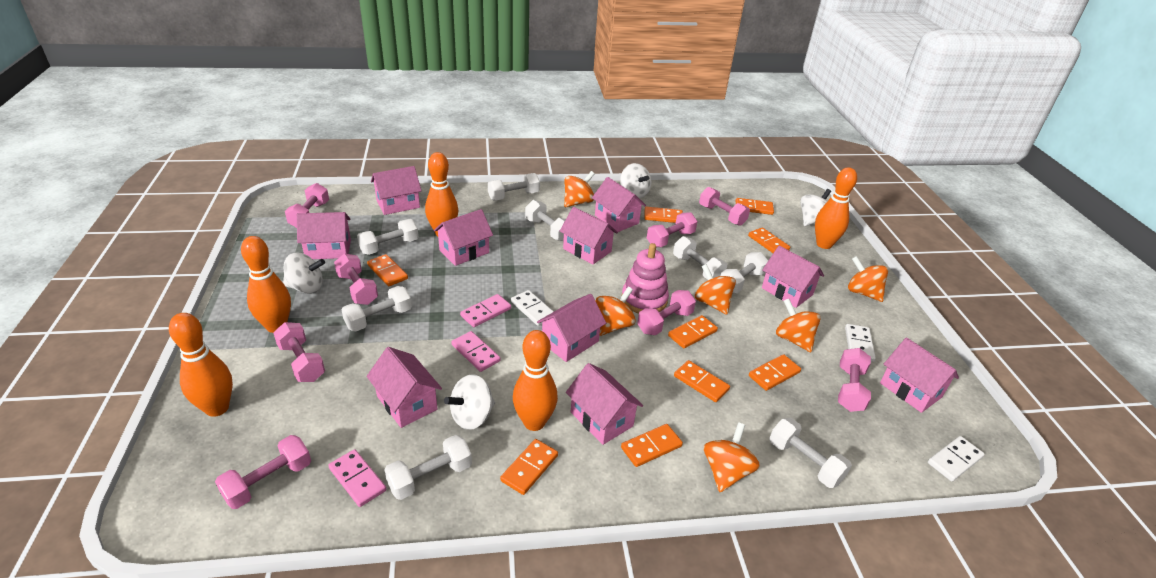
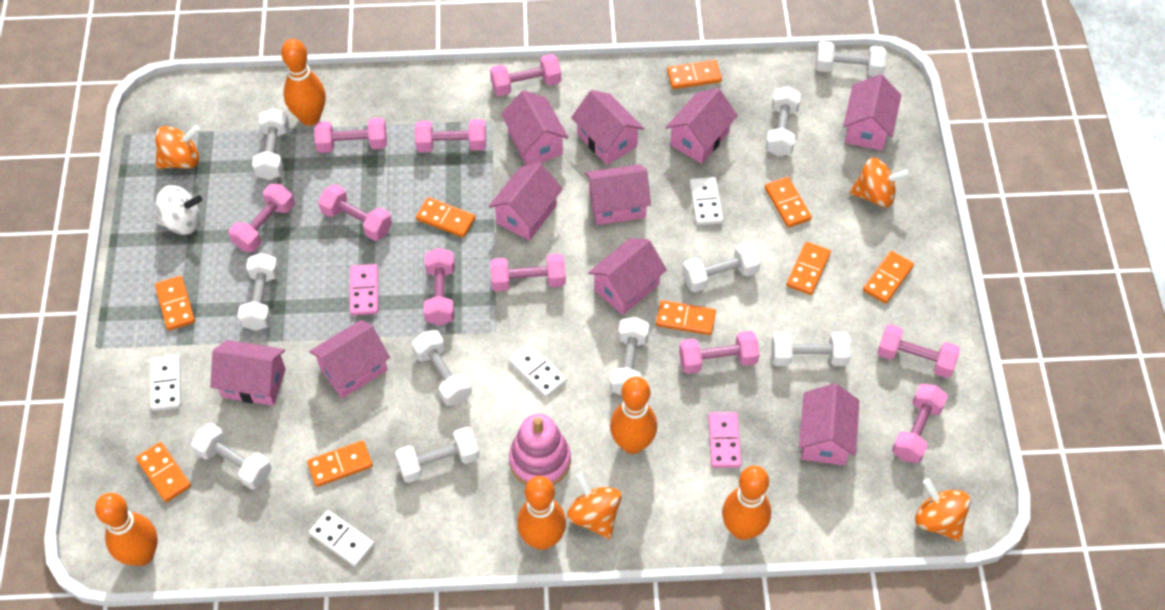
orange spinning top: [564,171,595,207] [596,287,636,336] [695,264,736,315] [704,423,760,492] [776,299,821,352] [848,256,888,302] = 6 -> [155,125,200,169] [567,473,621,539] [849,158,910,207] [915,479,971,541] = 4
pink domino: [328,449,386,507] [451,331,500,372] [460,294,511,327] = 3 -> [350,264,378,315] [708,412,741,468] = 2
pink dumbbell: [215,435,311,509] [273,322,325,382] [285,183,329,228] [334,253,378,305] [637,290,696,335] [647,212,698,247] [699,187,750,226] [838,348,871,412] = 8 -> [229,184,295,252] [314,118,387,153] [318,184,392,241] [415,119,486,152] [424,248,455,325] [490,54,561,96] [490,253,566,291] [679,331,760,374] [877,324,960,378] [892,384,948,463] = 10
white domino: [511,290,554,326] [845,324,876,362] [928,436,985,482] = 3 -> [151,355,181,411] [309,510,374,567] [508,343,567,398] [689,177,723,225] = 4
white dumbbell: [342,286,412,331] [357,219,419,255] [384,435,472,500] [488,173,540,200] [525,200,566,241] [673,236,727,280] [720,252,768,293] [769,418,852,488] = 8 -> [191,423,272,490] [238,253,279,331] [252,108,289,180] [395,427,480,483] [412,330,472,406] [610,317,649,396] [682,242,760,292] [766,86,801,156] [771,332,851,366] [815,41,887,76] = 10
white spinning top: [283,253,325,294] [444,374,495,430] [620,163,651,199] [800,189,831,226] = 4 -> [155,185,202,235] = 1

